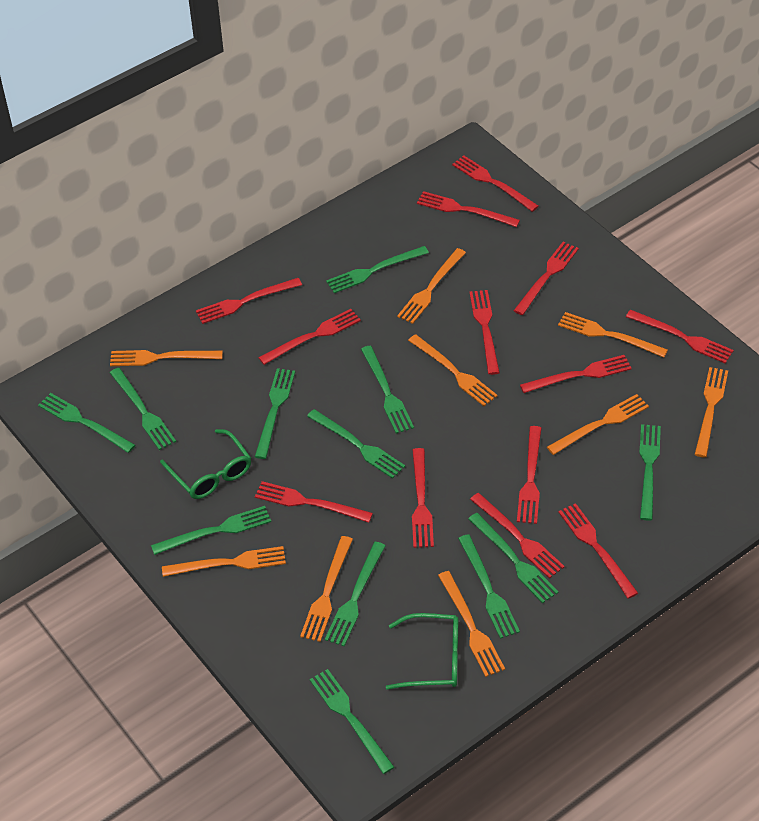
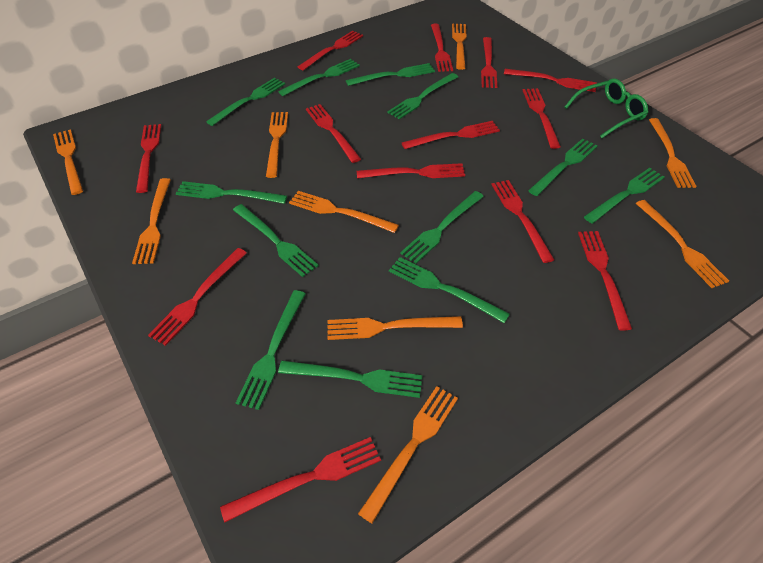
green glasses: [160,429,251,499] [386,613,458,690] = 2 -> [565,78,648,139] = 1

